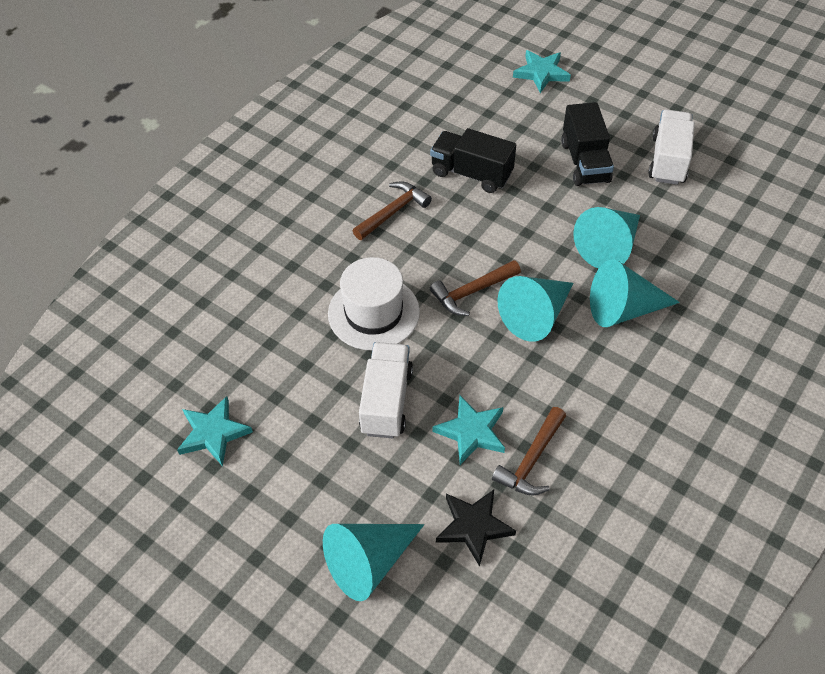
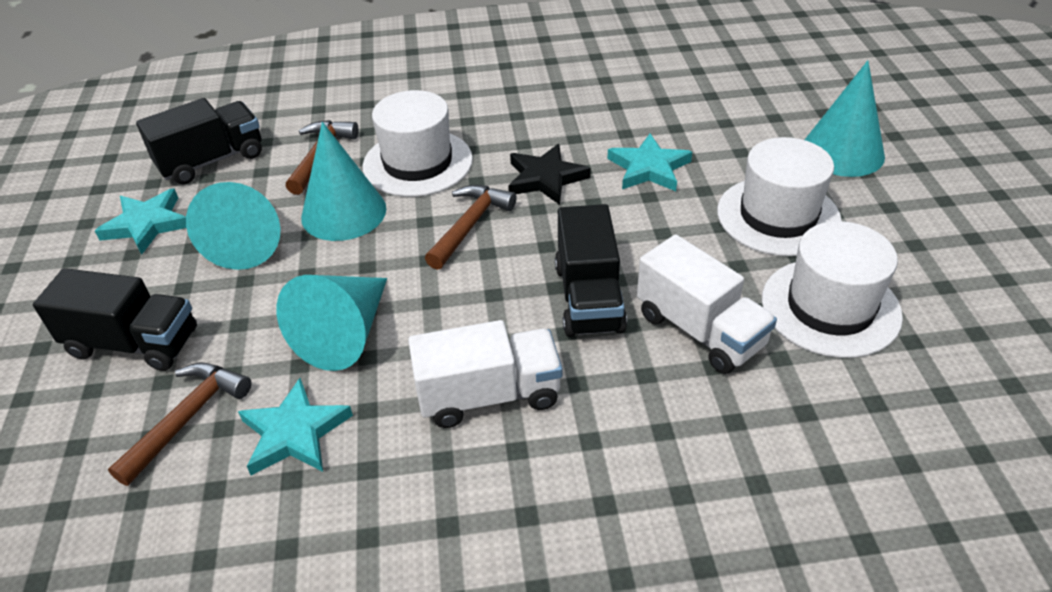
black truck: [430,128,516,193] [561,102,614,186] = 2 -> [33,268,197,371] [136,98,262,185] [555,204,627,337] = 3
white hat: [328,257,420,350] = 1 -> [362,90,473,197] [717,137,842,256] [762,221,903,358] = 3

